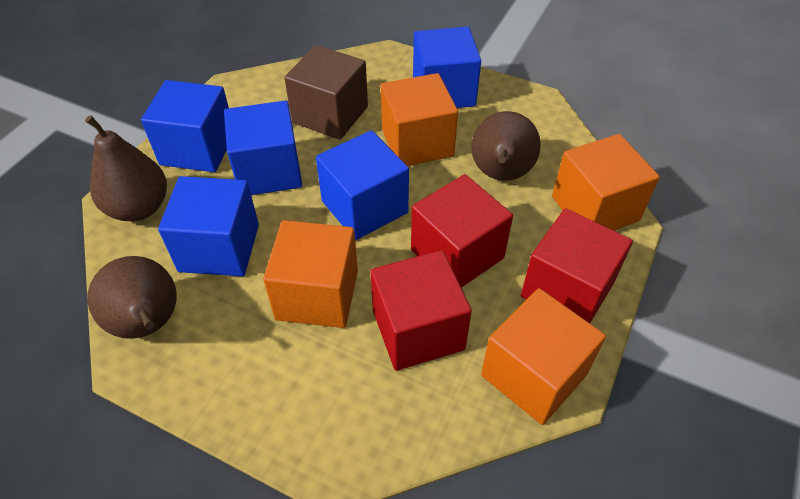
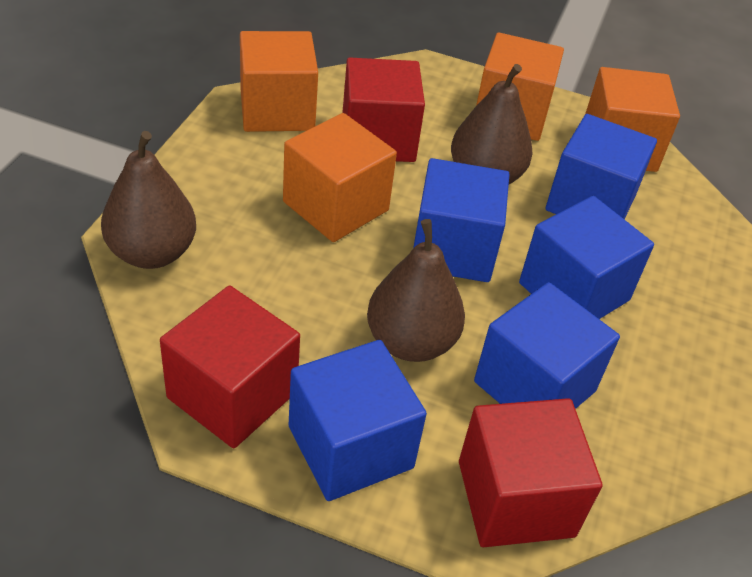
brown cube: [284,45,368,140] = 1 -> none = 0

